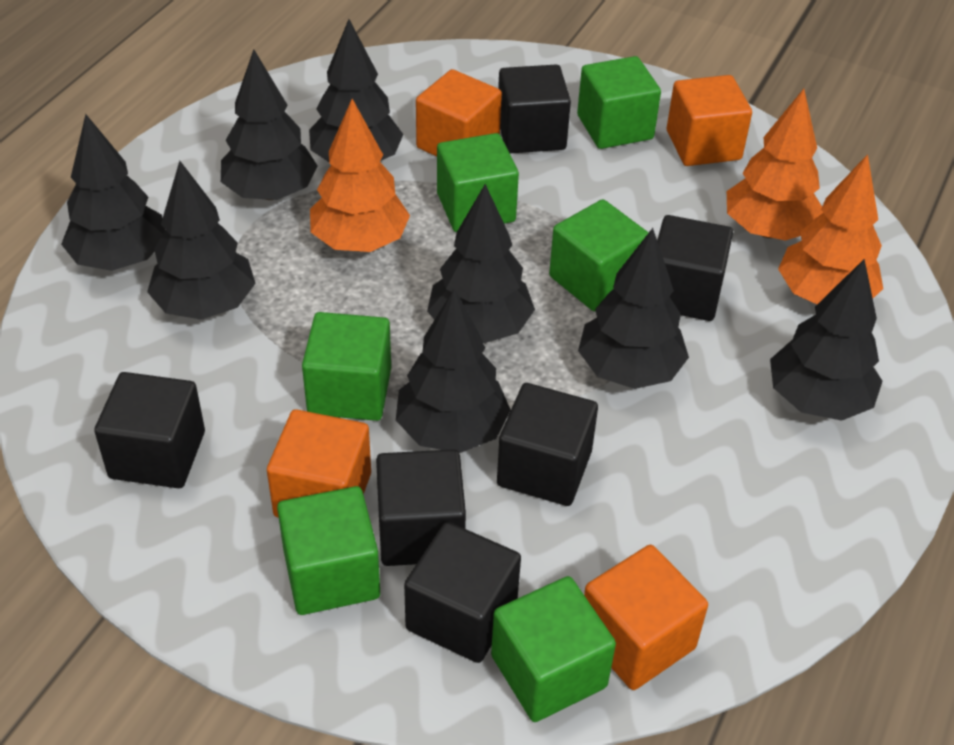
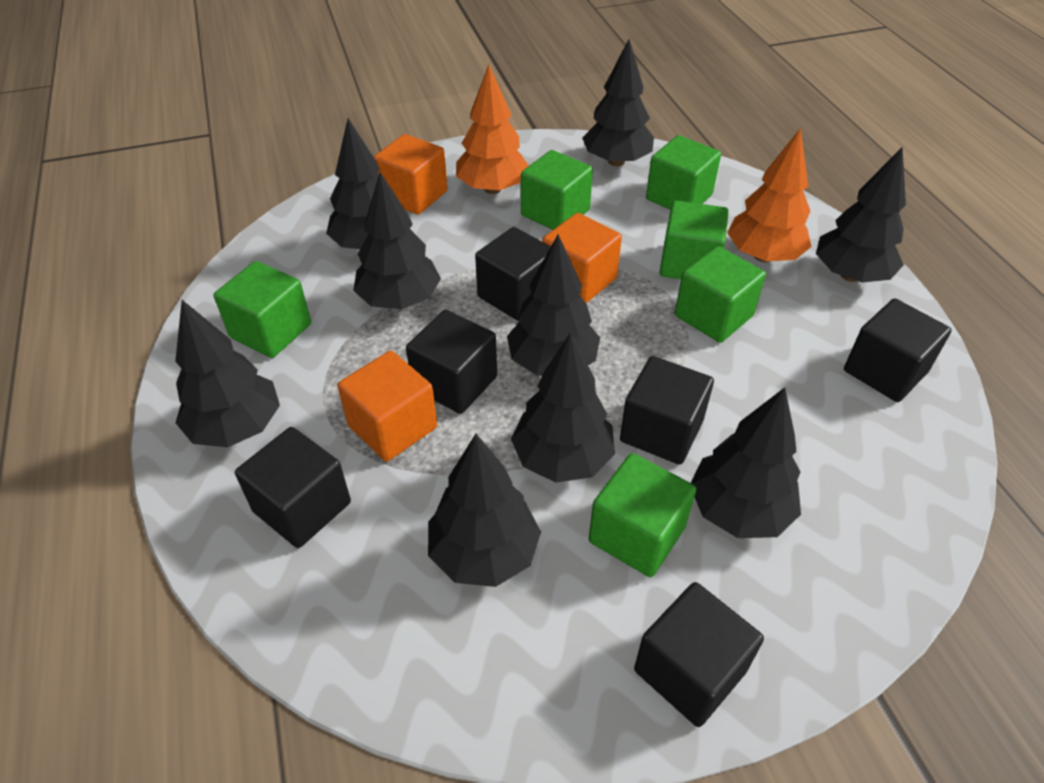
black tree: [61,114,165,271] [147,161,256,320] [221,50,318,200] [309,19,404,162] [396,289,511,453] [427,184,535,343] [578,228,689,389] [770,259,882,421] = 8 -> [175,300,280,447] [326,118,394,249] [353,172,441,309] [428,434,541,587] [507,234,600,376] [511,332,615,483] [582,39,654,166] [691,387,801,538] [816,147,906,283] = 9
orange cube: [267,409,371,518] [416,69,502,157] [584,545,708,690] [667,75,752,166] = 4 -> [337,351,437,462] [374,134,448,215] [542,213,622,303] = 3
orange tree: [310,99,410,252] [727,89,823,241] [778,154,883,304] = 3 -> [456,65,529,194] [727,128,811,262] = 2

